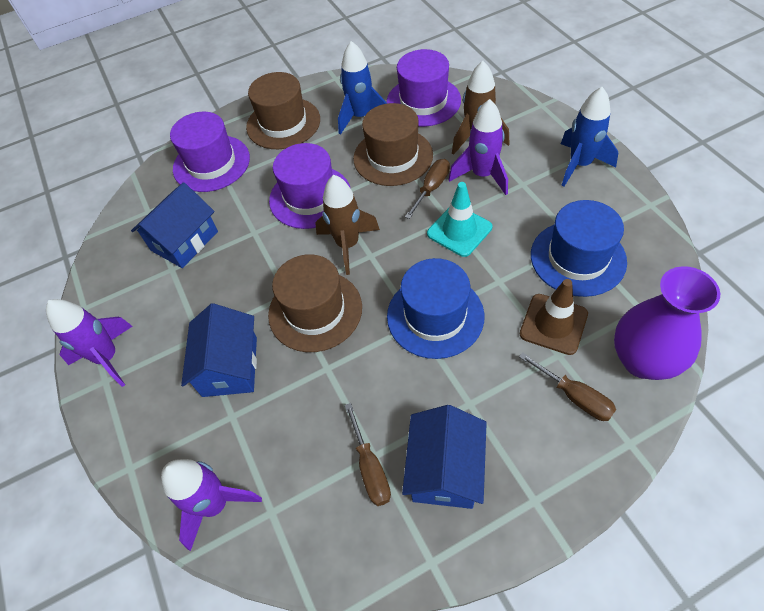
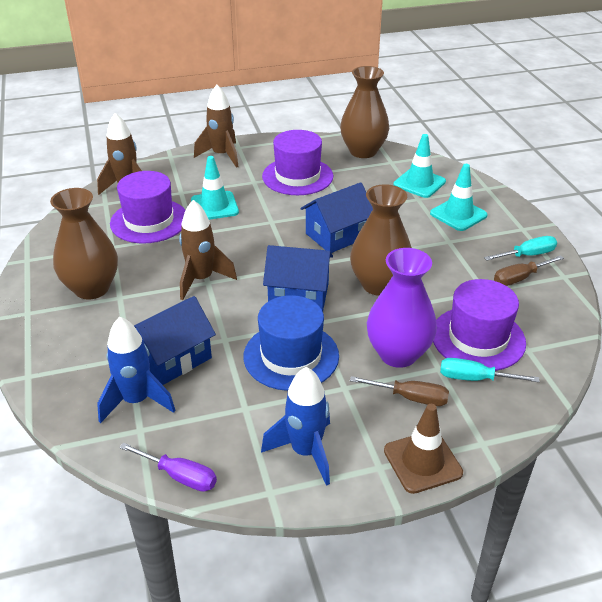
blue hat: [387,258,484,359] [531,200,627,297] = 2 -> [243,295,339,391] = 1
brown hat: [246,72,320,149] [268,254,362,352] [353,103,433,186] = 3 -> none = 0
brown rocket: [315,175,380,275] [452,61,509,155] = 2 -> [97,113,142,195] [179,200,237,300] [194,85,239,168] = 3
brown screwdriver: [345,403,391,506] [405,159,450,219] [519,352,616,421] = 3 -> [350,376,449,406] [494,255,564,286] = 2
brown vase: none = 0 -> [50,188,118,300] [340,66,389,158] [350,184,412,296] = 3
purple rocket: [46,299,132,387] [161,459,262,551] [448,99,508,195] = 3 -> none = 0
purple screwdriver: none = 0 -> [119,442,217,492] = 1
turquoise screwdriver: none = 0 -> [440,358,540,382] [484,236,557,261] = 2
turquoise traffic cone: [427,182,492,257] = 1 -> [191,156,239,220] [393,134,446,198] [430,164,488,231] = 3

